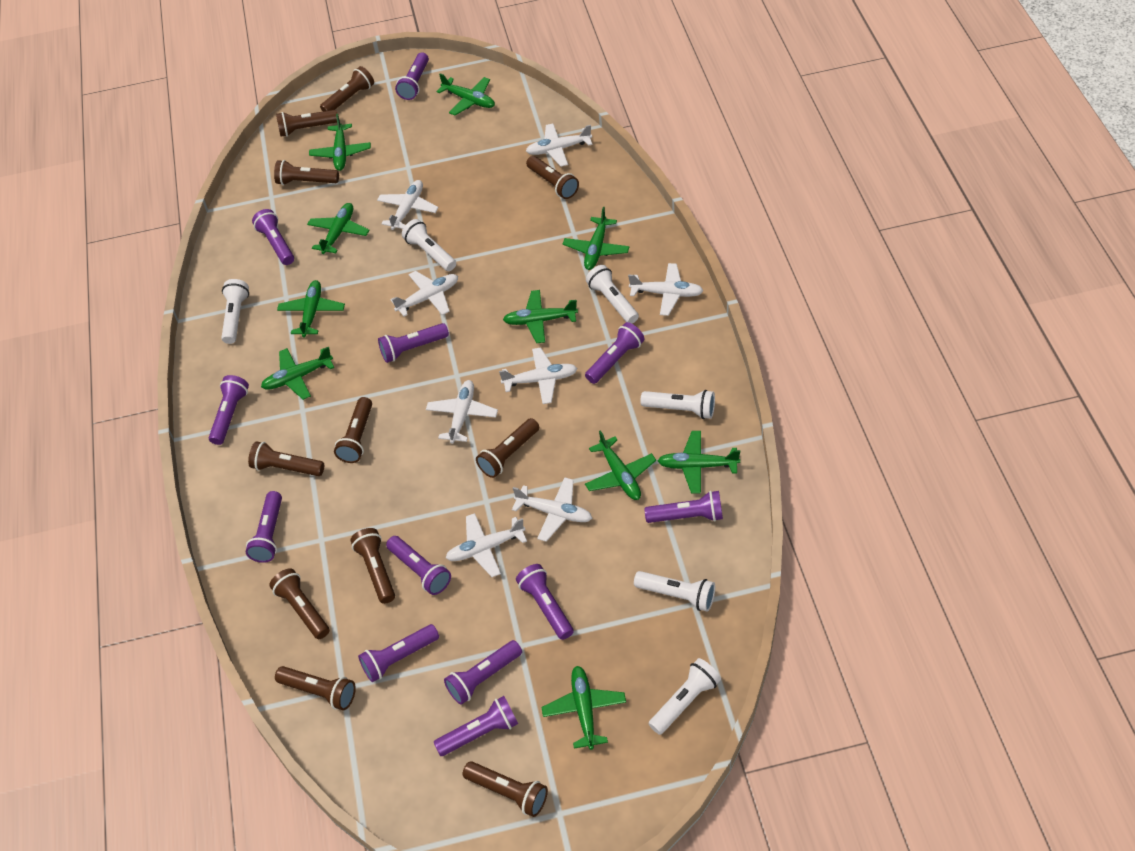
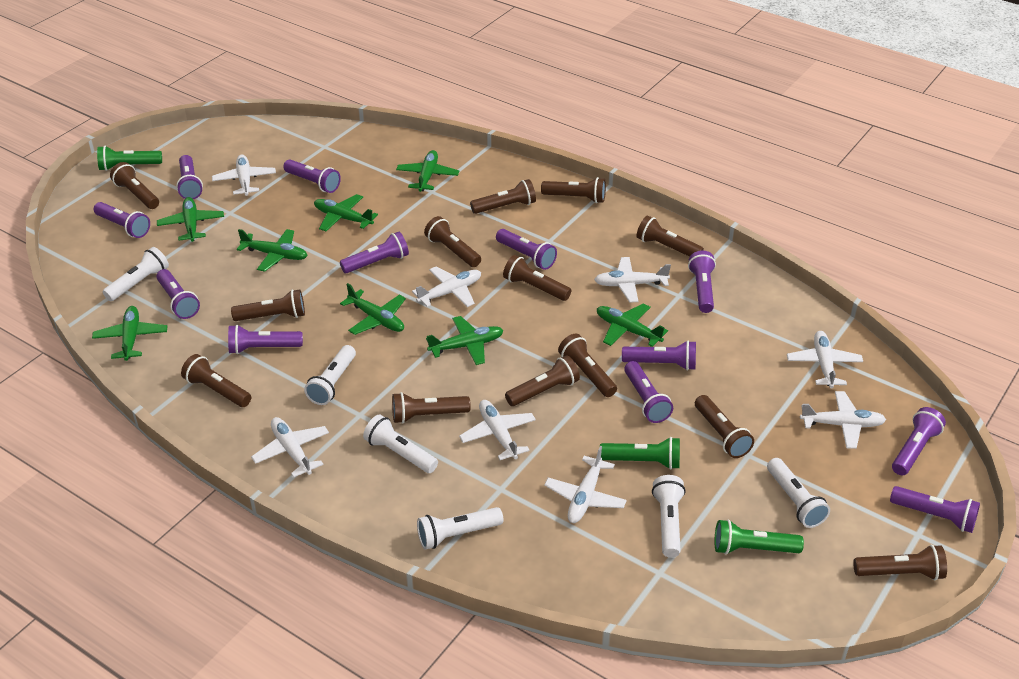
brown flashlight: [248,441,324,476] [269,568,330,639] [274,160,339,185] [275,666,356,710] [276,110,337,137] [320,66,374,111] [334,397,372,463] [351,528,395,604] [463,761,548,817] [476,418,539,478] [526,156,579,199] = 11 -> [110,162,159,209] [181,354,251,407] [231,290,305,321] [392,392,471,424] [424,216,481,267] [470,179,536,214] [503,255,571,301] [505,355,580,406] [541,177,606,203] [558,334,617,397] [637,216,704,257] [695,395,754,458] [853,545,947,580] = 13
green flashlight: none = 0 -> [97,146,162,171] [600,437,680,469] [715,520,804,554] = 3
green plane: [261,347,334,400] [277,280,345,337] [307,203,369,254] [309,114,371,171] [436,73,495,115] [503,290,578,343] [541,666,626,750] [563,207,630,270] [585,430,656,500] [658,431,740,493] = 10 -> [92,306,167,361] [157,197,224,242] [237,229,308,272] [314,194,378,231] [340,283,406,335] [396,150,459,192] [426,316,504,365] [597,303,668,347] = 8

